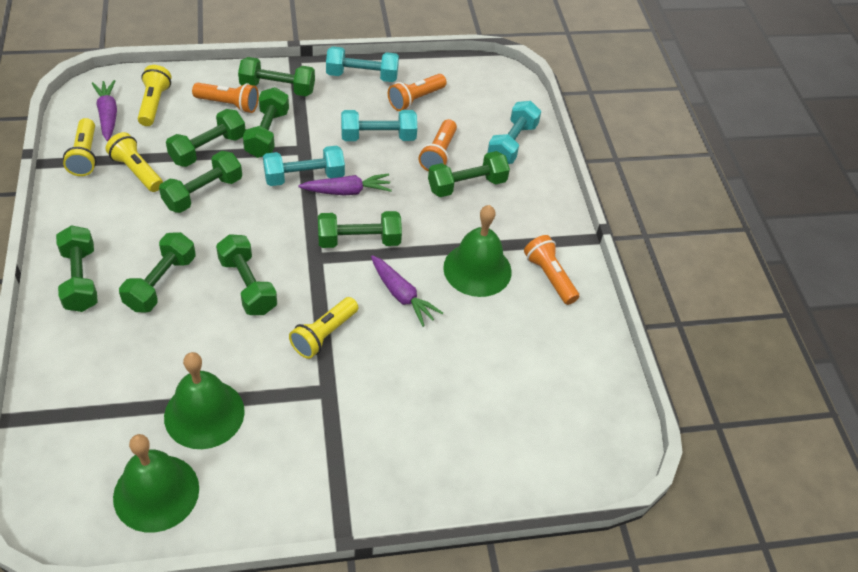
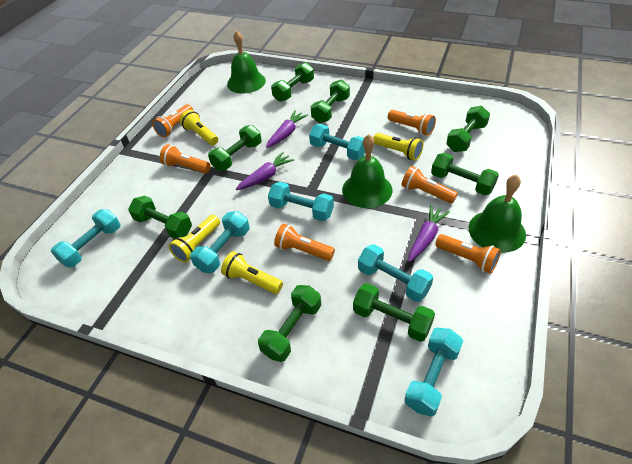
green dumbbell: [56,225,98,312] [119,232,196,313] [159,151,242,213] [166,109,245,167] [216,234,277,315] [238,57,315,96] [243,87,289,158] [318,211,402,248] [428,151,510,197] = 9 -> [128,196,192,239] [208,125,262,171] [258,285,321,362] [271,62,314,102] [311,80,350,123] [353,283,435,342] [431,153,499,195] [446,106,490,152] = 8
orange flashlight: [192,83,259,113] [388,74,447,111] [419,119,457,171] [524,235,579,305] = 4 -> [152,104,193,137] [160,144,211,173] [274,224,335,261] [388,110,436,136] [401,166,458,204] [435,234,501,274] = 6
turquoise dumbbell: [263,146,345,186] [326,46,399,82] [341,110,417,141] [487,101,541,164] = 4 -> [51,209,121,268] [190,211,250,273] [268,182,334,221] [309,124,365,160] [358,244,433,302] [404,327,463,417] = 6

